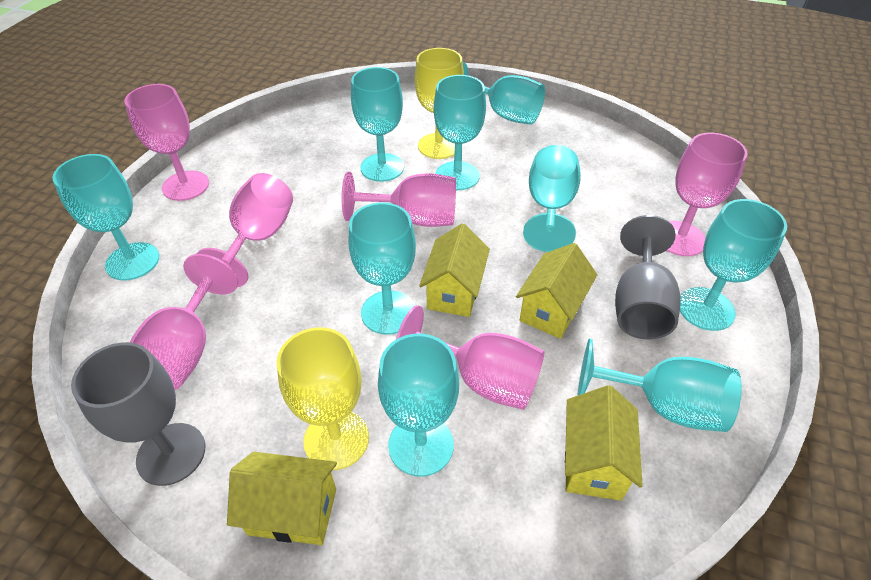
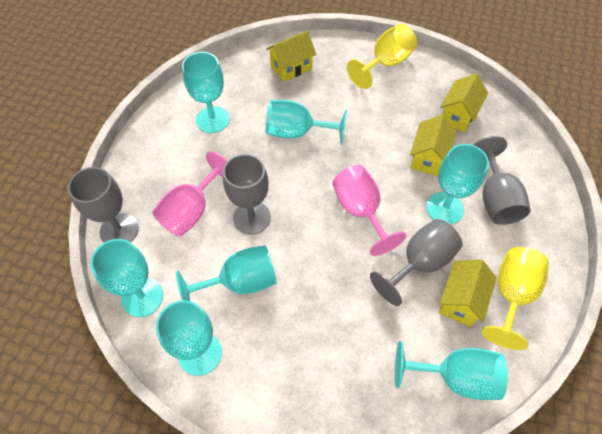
grey goblet: [71,342,205,486] [615,215,681,339] = 2 -> [68,167,139,243] [223,154,271,235] [370,219,463,306] [473,136,531,225] = 4
pink goblet: [124,84,209,201] [130,254,238,390] [197,173,293,287] [341,172,456,227] [396,305,544,410] [666,133,748,256] = 6 -> [152,152,227,237] [332,165,406,256] = 2
turquoise goblet: [52,154,159,281] [349,202,416,335] [351,67,404,182] [378,333,459,477] [434,75,486,190] [463,62,545,125] [523,145,581,252] [577,339,742,432] [680,199,787,331] = 9 -> [90,239,163,317] [156,300,222,376] [176,245,277,301] [182,52,230,133] [266,100,347,145] [395,341,508,400] [426,144,489,225] = 7

